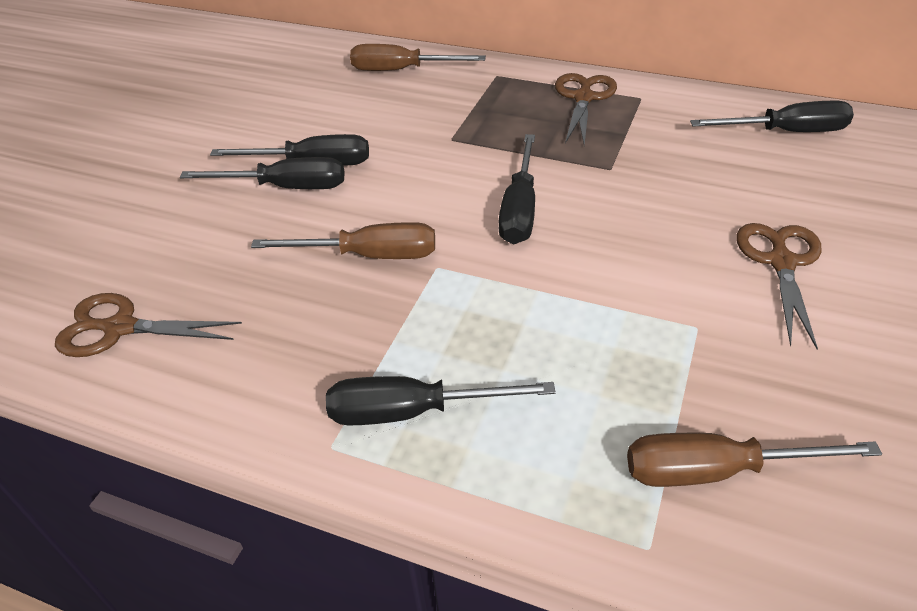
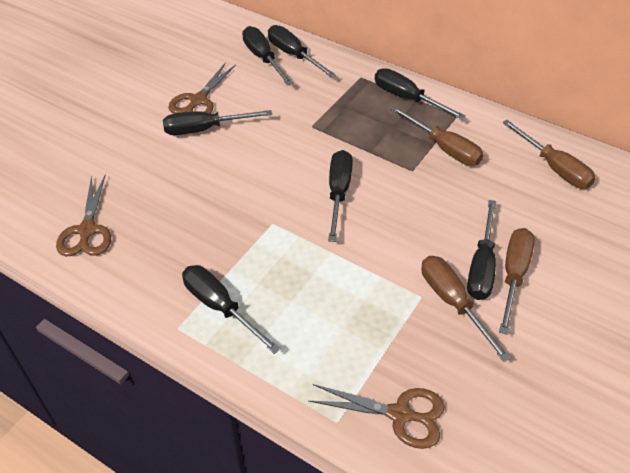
black screwdriver: [180,157,345,189] [210,134,369,166] [326,376,556,425] [498,134,535,244] [690,101,854,132] = 5 -> [163,110,272,135] [182,265,281,354] [242,26,293,86] [268,25,336,78] [328,150,353,242] [375,68,466,120] [467,200,496,300] = 7
brown screwdriver: [251,222,435,259] [350,44,486,71] [627,433,882,487] = 3 -> [391,106,484,166] [421,256,511,362] [499,228,535,335] [502,120,596,189] = 4

